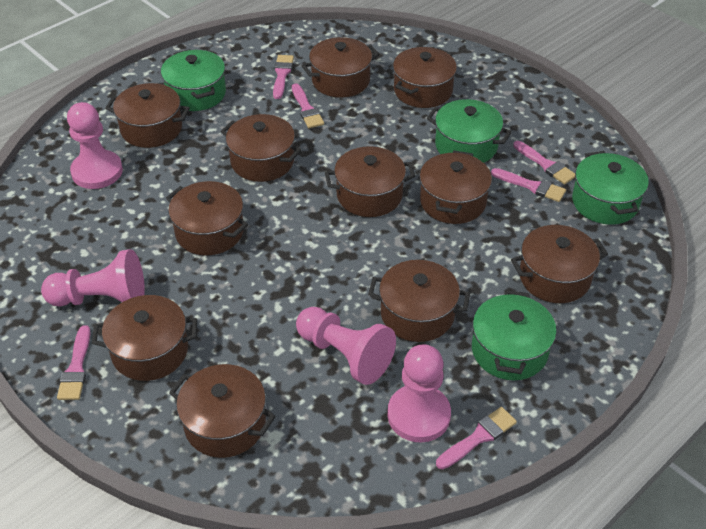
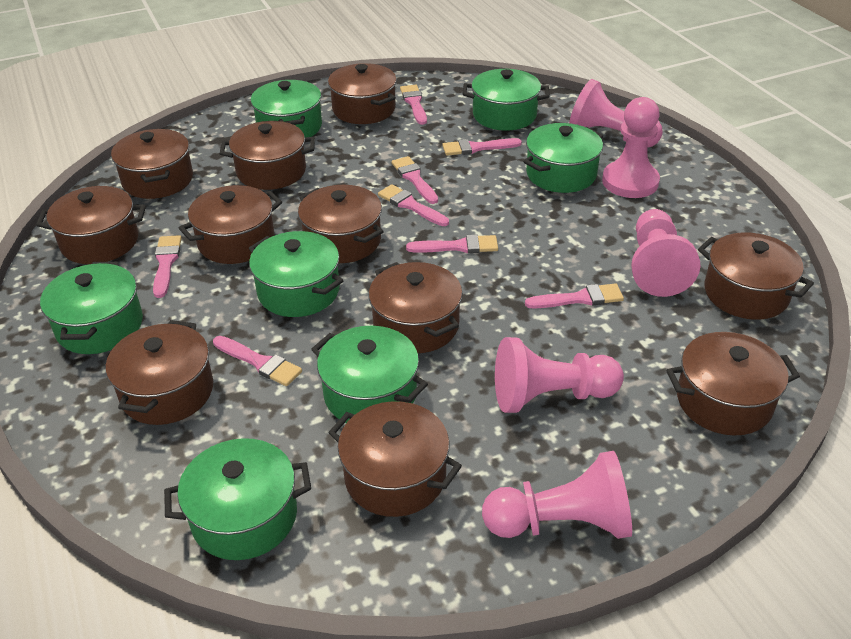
green pot: [161,49,226,111] [427,99,512,163] [472,290,557,380] [572,151,649,225] = 4 -> [40,262,143,354] [164,438,311,560] [249,231,344,317] [251,80,322,137] [311,326,428,423] [463,69,549,131] [523,123,603,193] = 7
pink brush: [57,325,91,400] [273,55,294,99] [292,83,324,128] [436,407,517,469] [491,168,566,202] [513,141,575,184] = 6 -> [153,235,182,298] [213,336,302,386] [378,184,449,226] [392,156,438,204] [400,85,427,125] [406,235,498,253] [442,138,522,156] [525,283,624,308] = 8
pink pawn: [41,249,145,306] [67,102,123,189] [296,307,396,385] [387,344,451,442] = 4 -> [482,451,632,539] [495,337,624,413] [569,79,663,148] [602,97,660,198] [631,209,700,297] = 5

